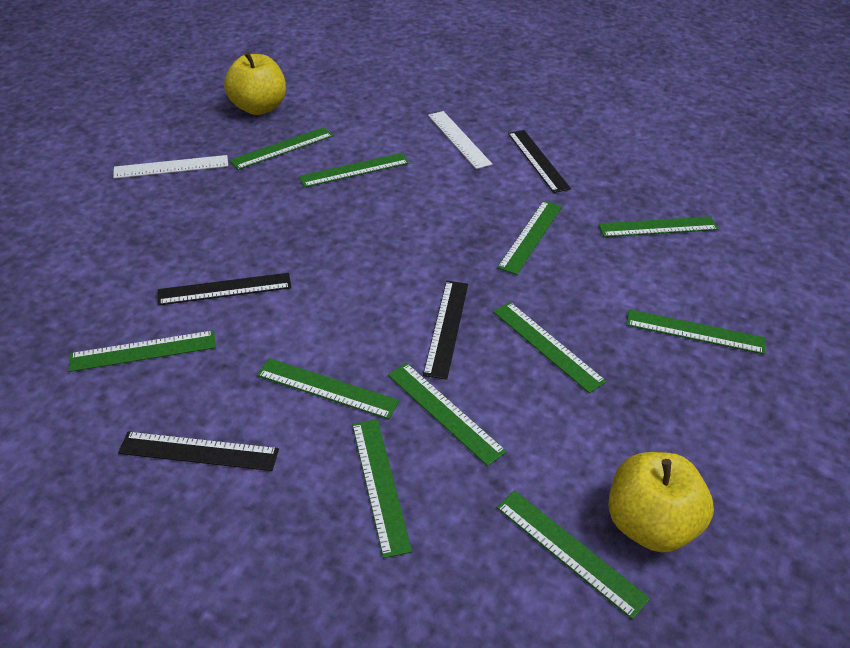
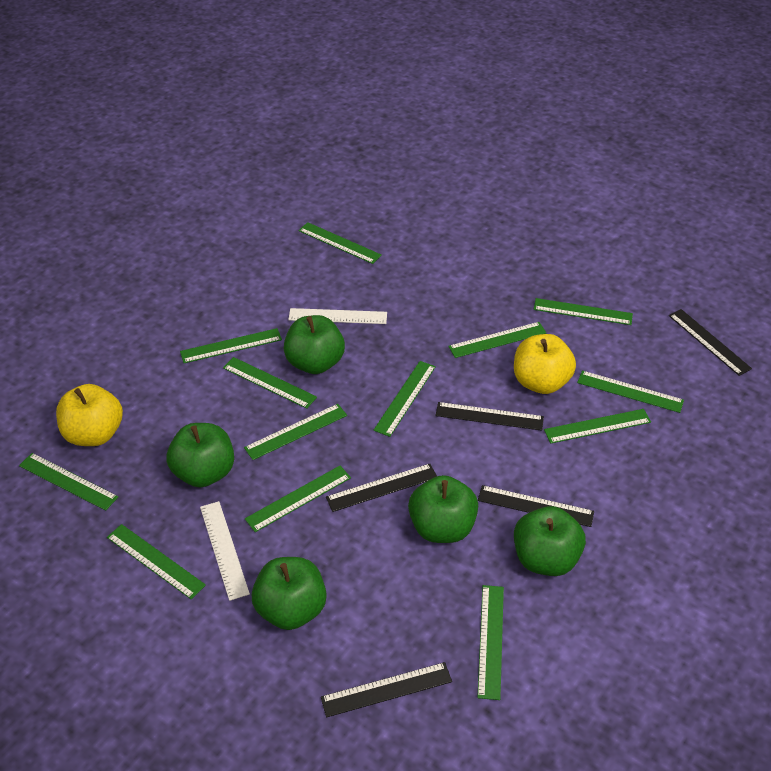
black ruler: [118,431,279,471] [157,273,291,305] [423,281,468,380] [508,130,571,193] = 4 -> [321,662,452,717] [326,464,437,512] [436,402,544,431] [478,485,594,527] [669,309,752,376] = 5
green apple: none = 0 -> [167,423,234,487] [252,557,327,630] [284,315,345,374] [408,475,478,543] [514,506,586,576] = 5
green ruler: [69,330,216,372] [229,127,333,170] [257,358,399,419] [299,153,409,187] [352,419,412,558] [388,363,507,466] [493,302,606,393] [496,490,650,620] [497,201,562,275] [598,216,718,237] [626,309,765,354] = 11 -> [19,453,118,511] [107,524,206,599] [180,328,282,363] [223,357,317,409] [244,404,347,460] [245,466,351,532] [298,222,382,264] [374,361,436,437] [448,322,547,358] [477,585,504,700] [533,298,633,325] [544,409,651,444] [577,370,684,413] = 13

